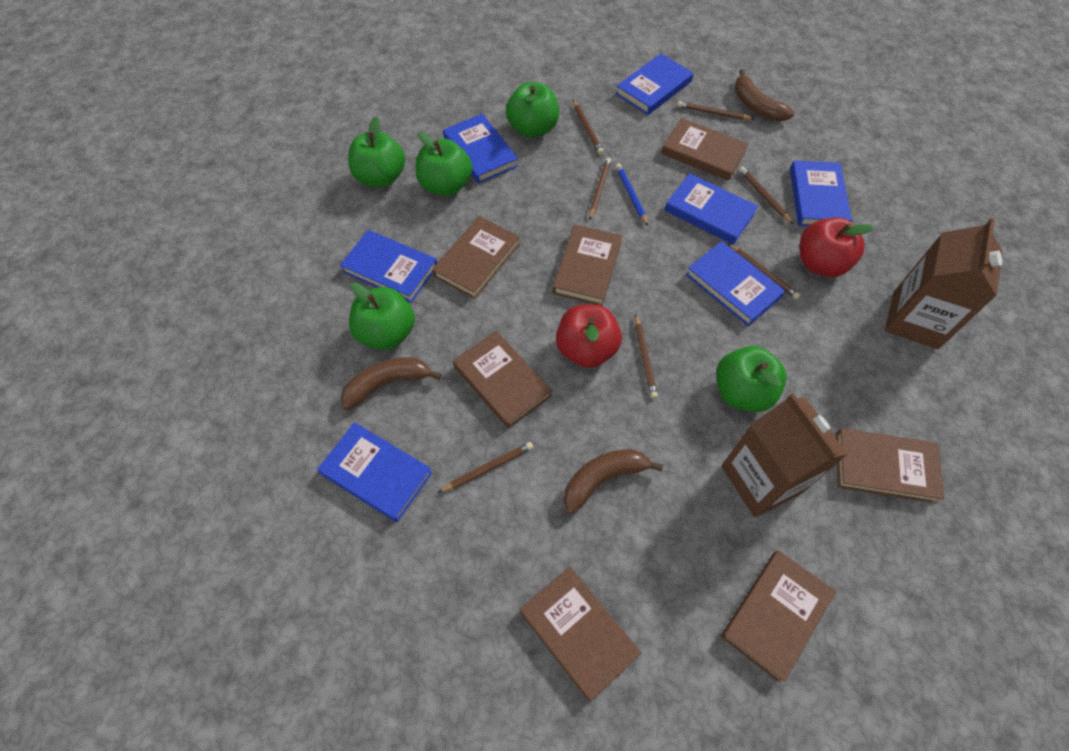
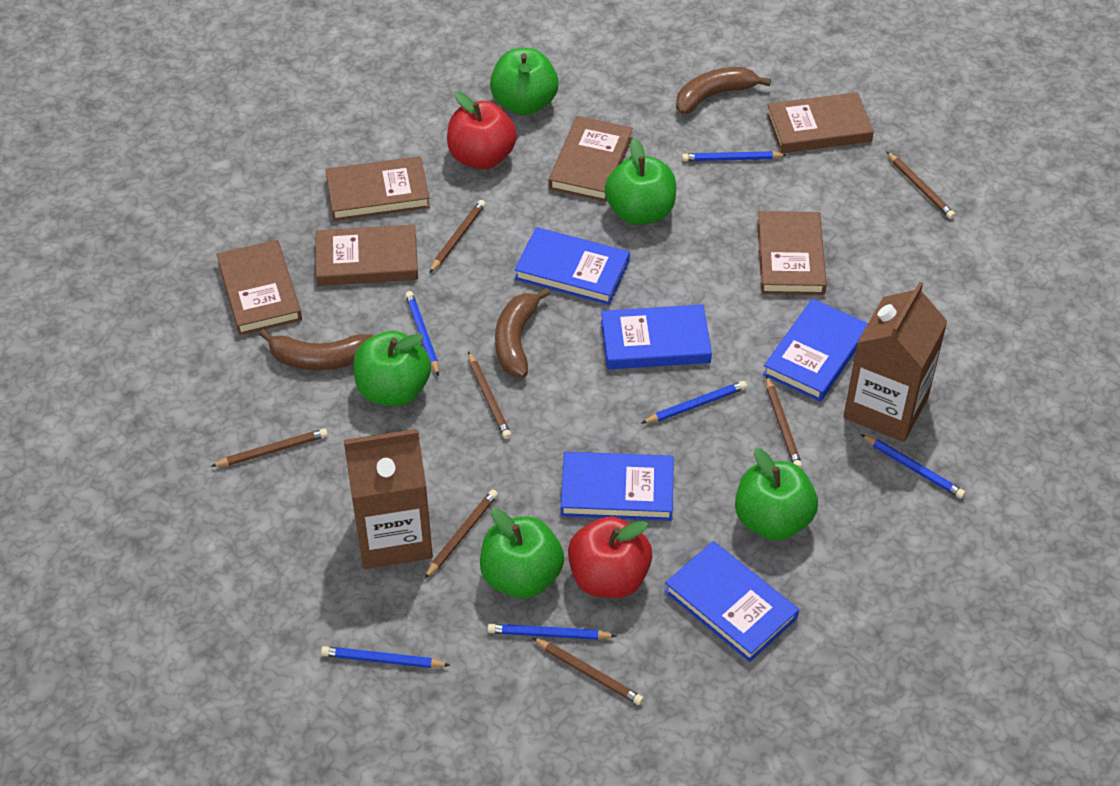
blue book: [317,422,433,522] [340,230,437,303] [443,114,518,184] [616,54,694,115] [665,173,758,245] [686,241,785,326] [790,160,852,226] = 7 -> [514,227,630,305] [561,452,674,521] [601,305,712,369] [664,541,799,662] [763,299,868,402] = 5
blue pencil: [615,163,648,226] = 1 -> [321,646,450,668] [405,291,439,376] [488,624,616,640] [642,381,747,423] [682,151,787,161] [861,434,965,499] = 6
brown book: [432,216,520,299] [453,331,552,429] [520,567,641,701] [552,225,622,306] [661,118,749,181] [721,550,836,682] [836,428,945,504] = 7 -> [217,240,302,335] [316,225,418,286] [325,156,430,221] [549,116,633,202] [757,211,827,295] [766,92,874,153] = 6

